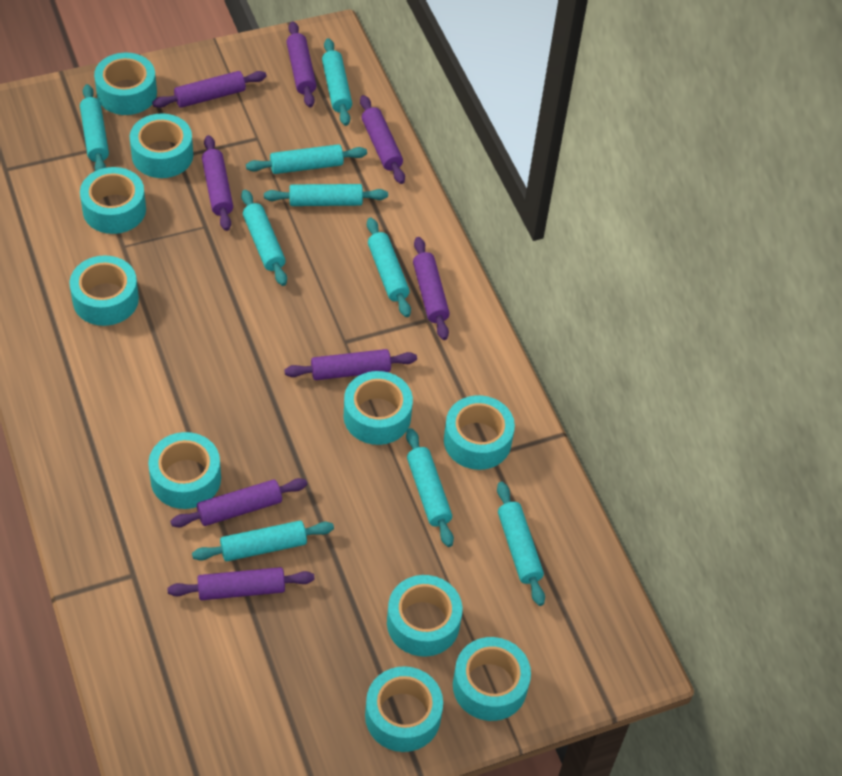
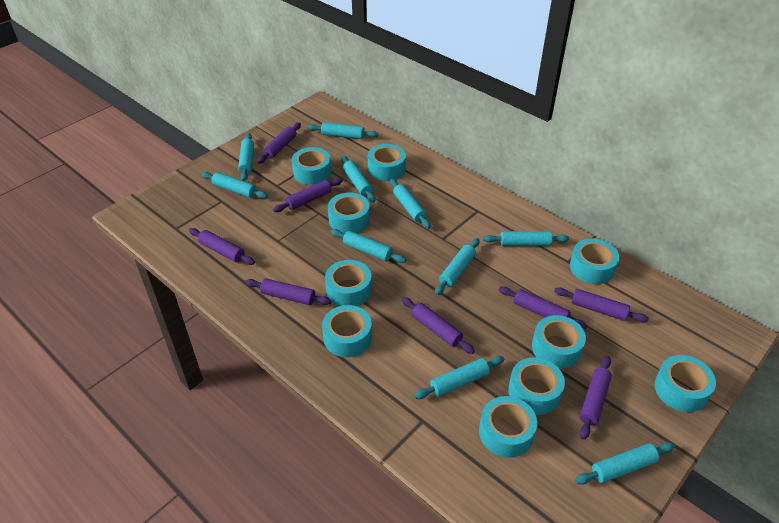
turquoise rolling pin: [80,84,109,171] [192,521,334,561] [241,189,287,286] [246,144,367,174] [264,184,388,206] [322,38,352,126] [367,218,411,317] [406,428,454,547] [497,482,545,606] = 9 -> [201,172,268,199] [238,133,254,181] [307,122,378,139] [331,229,406,263] [341,156,376,202] [390,179,431,229] [414,356,504,399] [435,238,479,295] [483,231,569,246] [575,442,675,485] = 10

